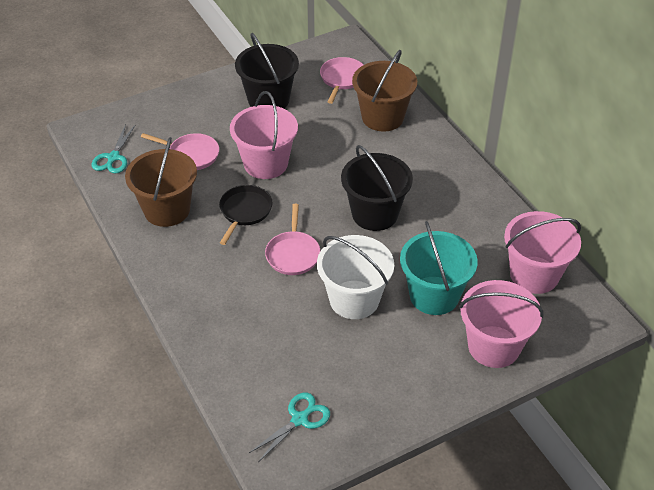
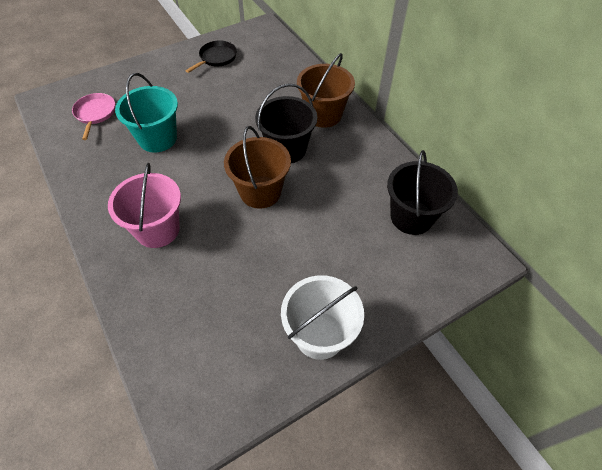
pink bucket: [230,91,298,179] [459,280,544,368] [504,211,581,294] = 3 -> [108,163,181,248] = 1
pink pan: [141,133,219,170] [265,204,320,275] [320,57,363,104] = 3 -> [72,93,115,140] = 1
turquoise scissors: [92,124,135,173] [249,393,330,462] = 2 -> none = 0

